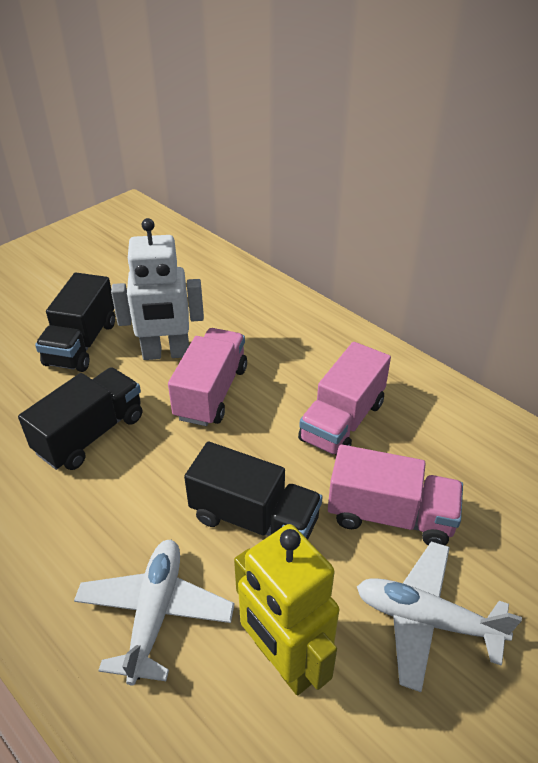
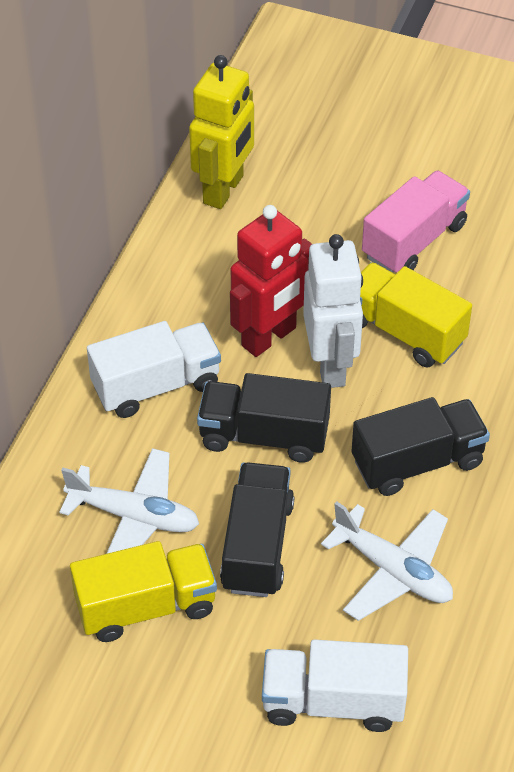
pink truck: [168,328,247,426] [298,342,391,455] [328,444,463,546] = 3 -> [362,171,470,273] = 1
red robot: none = 0 -> [230,205,312,357] = 1
white truck: none = 0 -> [87,321,221,418] [262,639,408,732] = 2
yellow truck: none = 0 -> [70,541,217,642] [360,262,472,367] = 2

